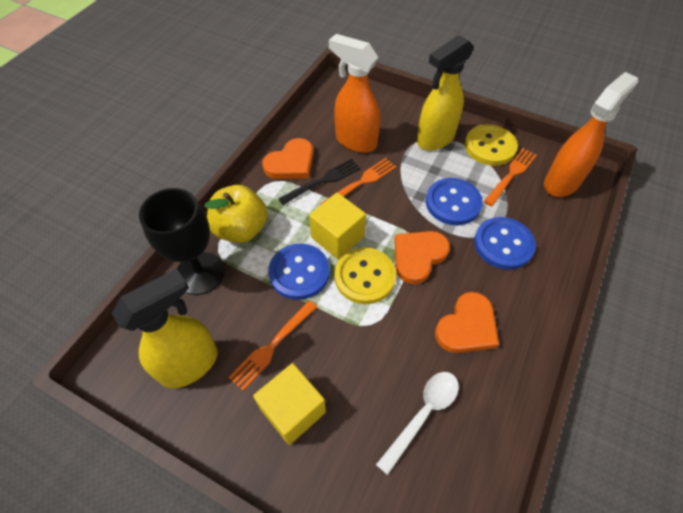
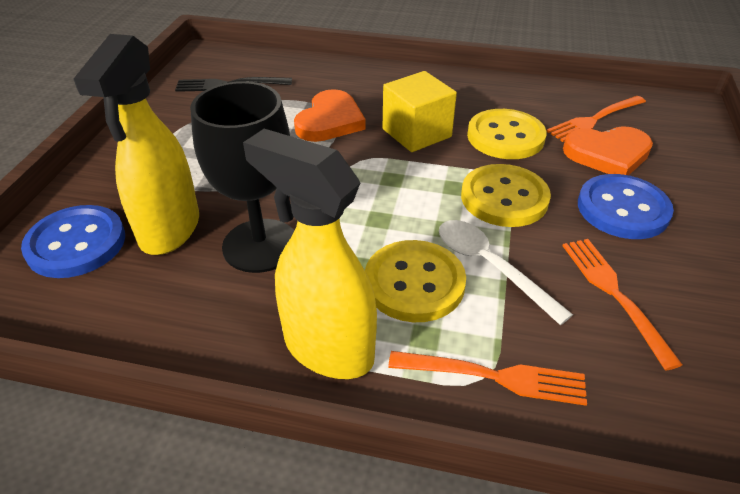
blue button: [268,243,330,300] [426,178,483,225] [474,217,536,270] = 3 -> [21,205,125,278] [578,174,674,239] = 2
orange heart: [262,138,314,179] [395,231,450,284] [435,292,499,353] = 3 -> [294,89,366,142] [563,126,653,175] = 2
orange spray bottle: [329,34,380,153] [544,72,638,197] = 2 -> none = 0
yellow apple: [204,185,268,243] = 1 -> none = 0
yellow button: [334,247,396,304] [465,124,518,166] = 2 -> [365,240,466,322] [461,164,551,227] [467,109,546,159] = 3
yellow cube: [253,363,326,445] [309,192,366,259] = 2 -> [383,71,457,152] = 1

